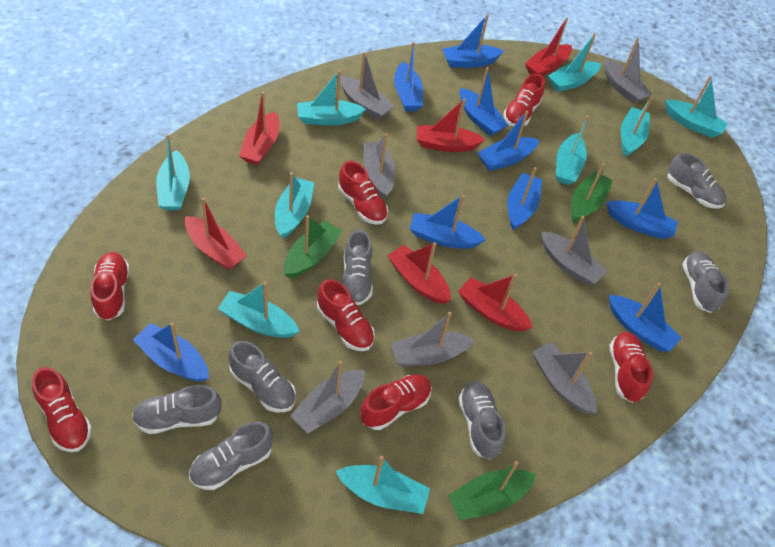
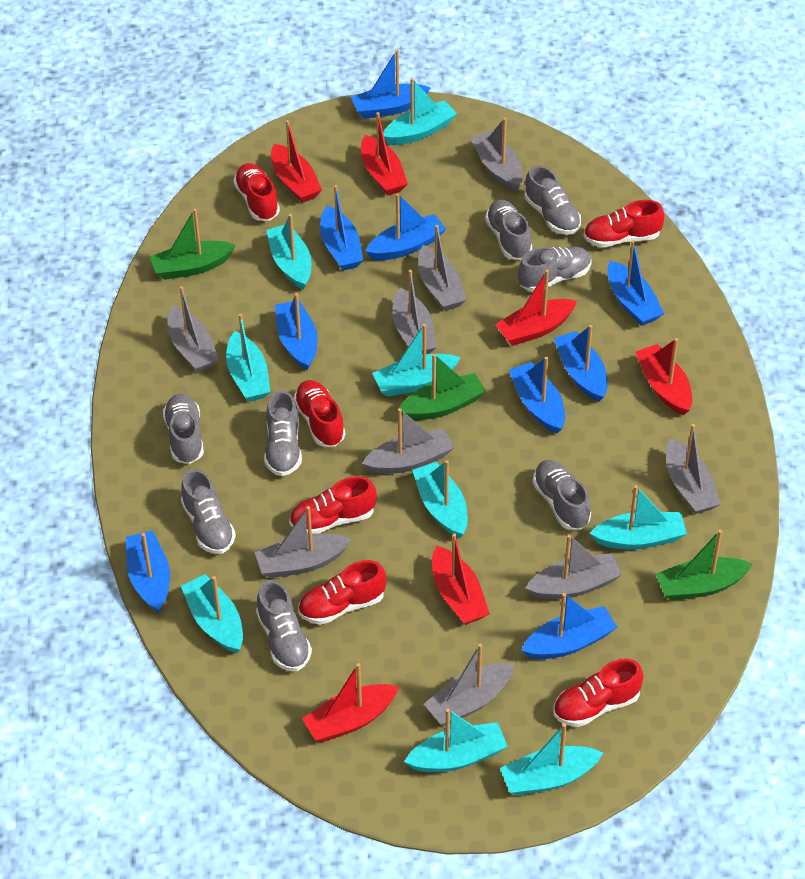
grey boat: [290,361,365,434] [340,52,395,120] [364,133,396,199] [391,312,474,367] [533,342,597,413] [541,216,607,285] [604,38,652,104] = 7 -> [167,286,219,372] [254,506,351,578] [362,408,454,474] [392,270,437,355] [418,225,466,311] [424,644,514,726] [471,118,523,192] [525,534,622,599] [666,424,721,514] = 9
grey shoe: [132,385,222,434] [189,421,273,490] [228,341,296,412] [341,230,373,305] [458,381,505,459] [667,153,726,209] [682,251,729,313] = 7 -> [163,394,204,464] [181,469,236,554] [256,580,312,671] [264,390,302,476] [485,200,532,260] [518,247,592,292] [524,165,581,235] [533,460,591,530] = 8
red shoe: [32,367,92,452] [90,252,130,321] [317,279,375,351] [338,161,388,225] [360,375,432,430] [504,74,545,127] [610,332,653,403] = 7 -> [233,163,280,221] [289,476,377,534] [293,380,345,447] [298,560,386,625] [553,659,644,727] [583,200,664,247] = 6

